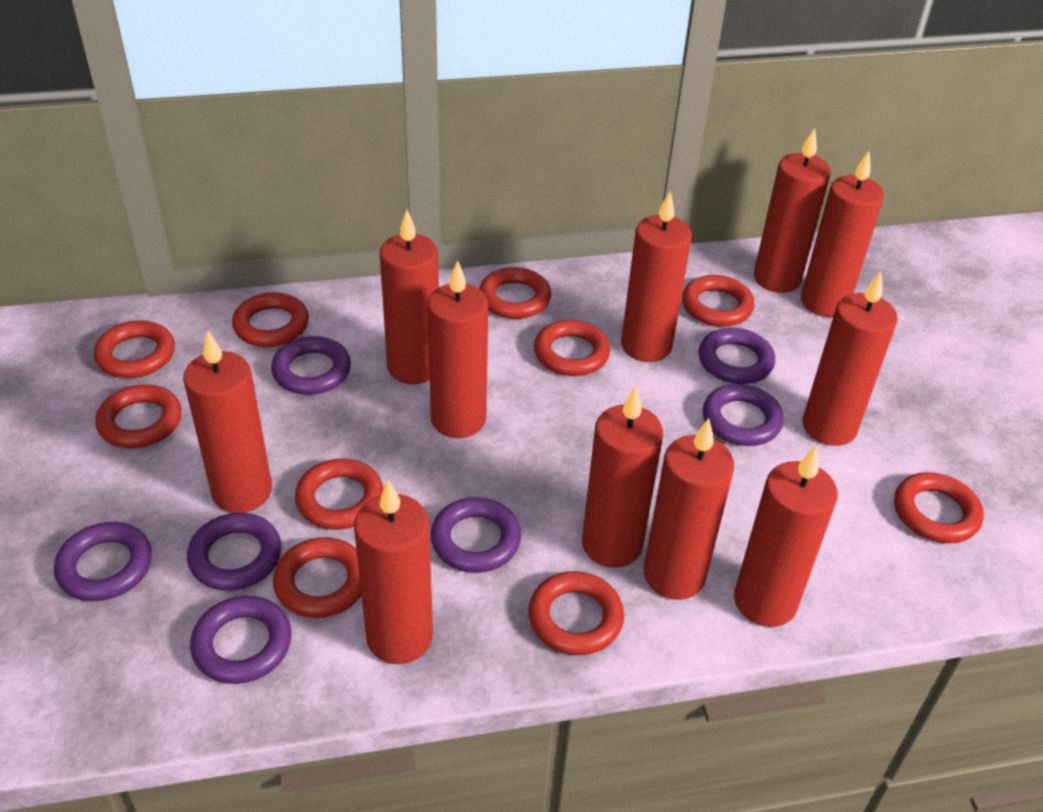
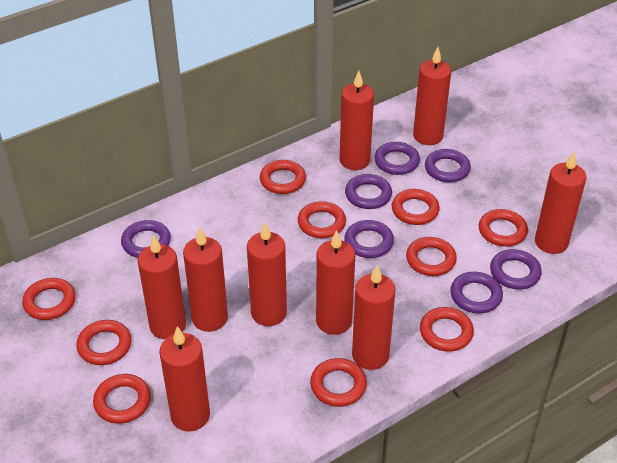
red candle: [183,330,272,513] [354,479,433,664] [380,210,439,384] [427,260,488,438] [582,386,663,568] [621,191,692,362] [644,418,734,600] [734,446,838,627] [754,128,831,293] [801,151,884,317] [803,271,898,446] = 11 -> [138,234,186,339] [159,326,210,431] [183,228,228,332] [247,222,287,326] [316,230,355,335] [340,71,374,170] [352,265,396,370] [413,47,451,145] [535,151,587,254] = 9

